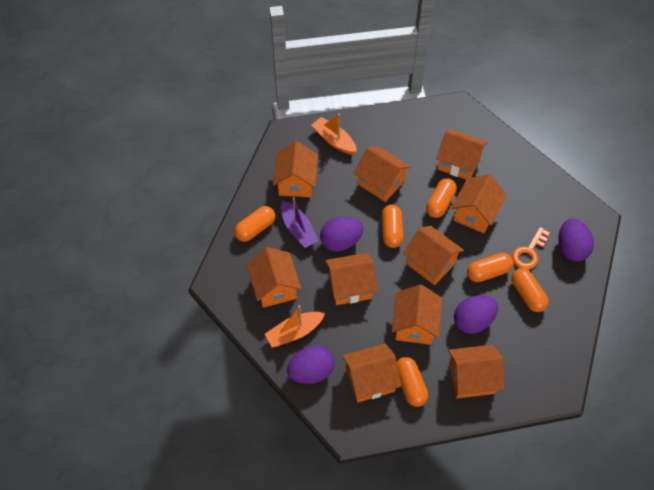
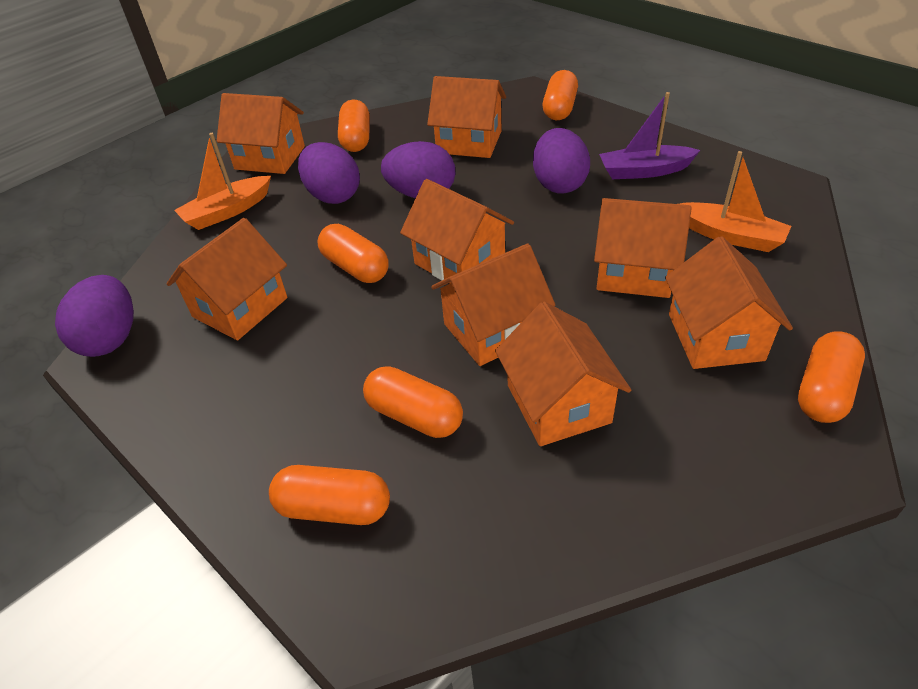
orange house: [246,247,301,308] [273,141,318,197] [325,253,377,305] [342,344,401,403] [354,147,411,202] [392,284,442,345] [403,226,464,285] [436,129,488,180] [448,345,504,399] [451,174,507,233] = 10 -> [166,218,287,340] [217,93,305,174] [400,179,514,284] [427,76,506,158] [431,244,555,366] [495,302,631,446] [594,198,692,298] [665,236,793,369] = 8
orange key: [512,227,550,269] = 1 -> none = 0

